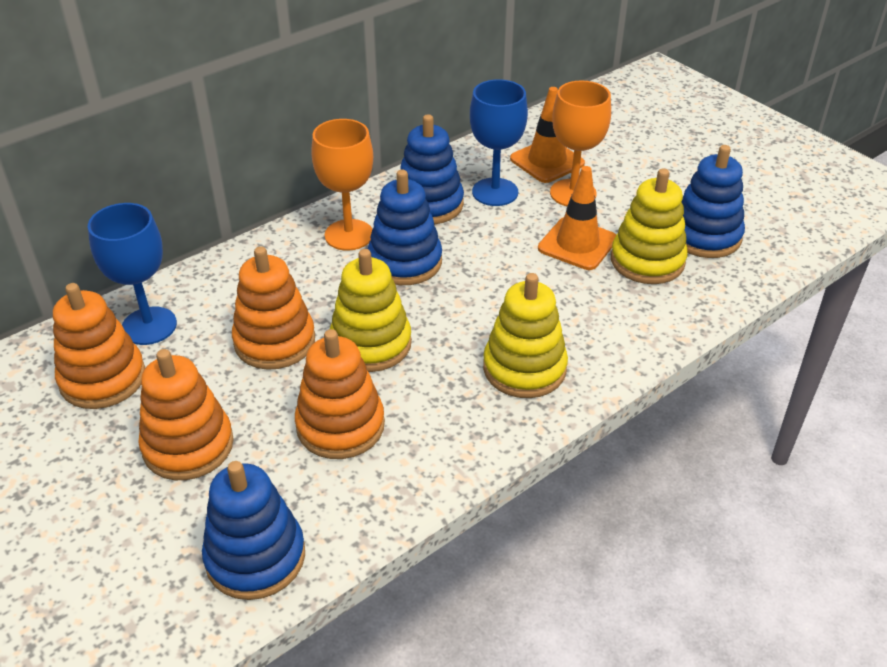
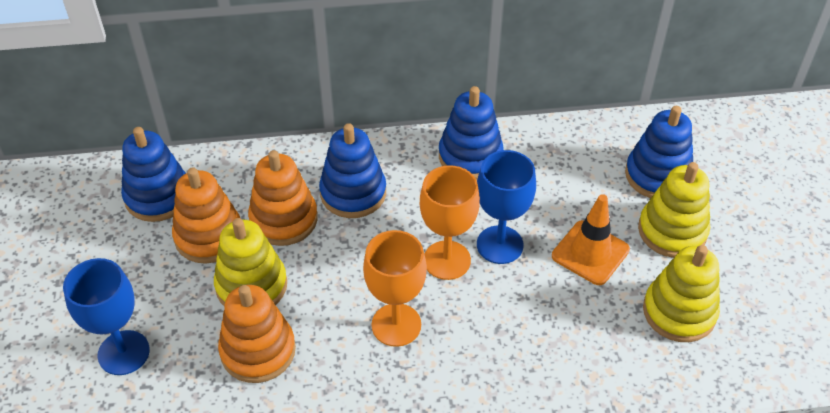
orange stacking toy: [53,283,145,409] [138,349,234,480] [232,246,315,370] [295,329,385,459] = 4 -> [172,167,240,264] [218,285,296,383] [248,150,318,246] = 3
orange traffic cone: [510,87,585,183] [538,166,616,270] = 2 -> [552,194,630,285] = 1

